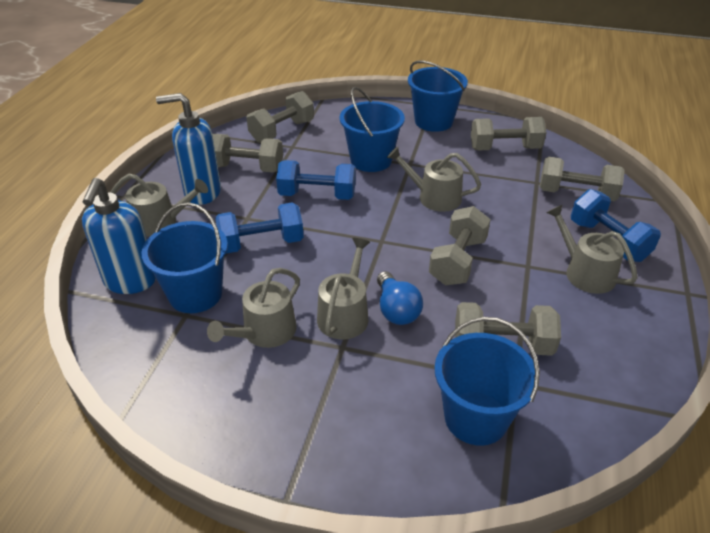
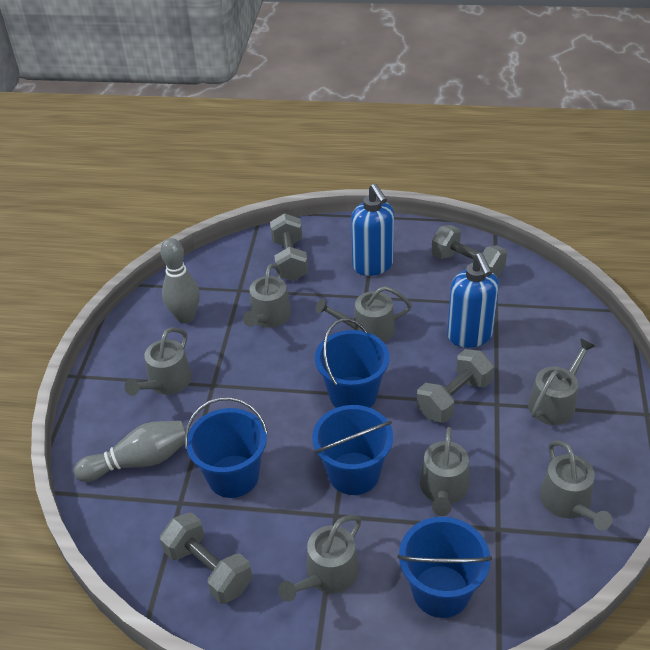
blue dumbbell: [215,202,304,253] [276,160,356,200] [571,189,661,262] = 3 -> none = 0
blue light bulb: [377,271,423,325] = 1 -> none = 0
grey bowling pin: none = 0 -> [74,421,186,482] [160,238,200,323] = 2
grey dumbbell: [212,134,283,172] [246,91,314,143] [429,206,491,285] [455,302,561,356] [471,117,547,150] [540,157,625,201] = 6 -> [160,512,252,604] [270,213,308,281] [417,349,494,423] [431,225,507,278] = 4
grey watering can: [110,174,208,237] [207,268,300,348] [317,238,370,340] [387,147,481,212] [546,205,638,294] = 5 -> [124,327,192,396] [243,264,291,328] [279,515,361,602] [315,286,412,342] [420,427,469,516] [528,338,595,425] [540,440,612,530] = 7

